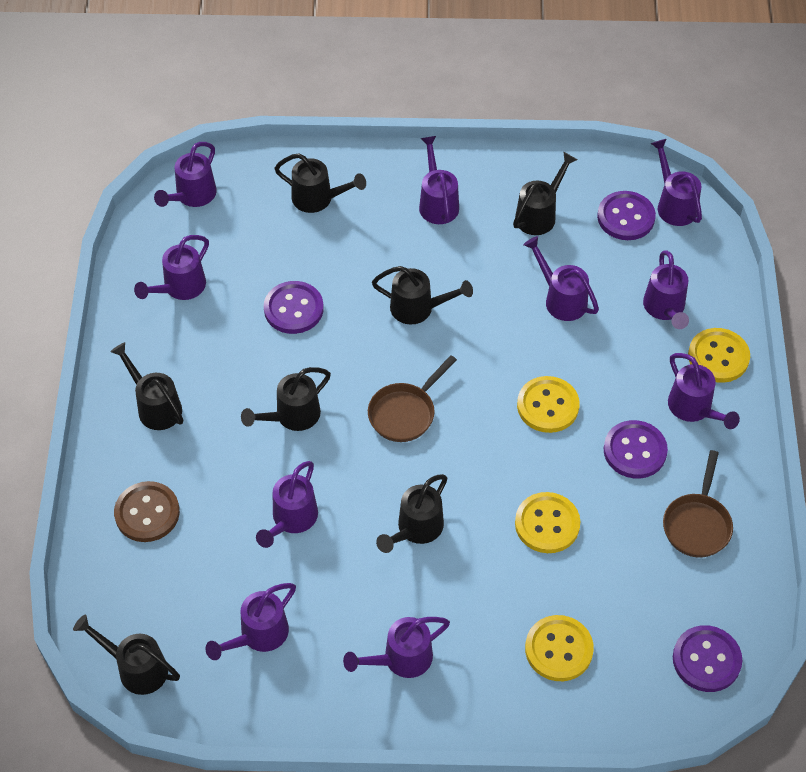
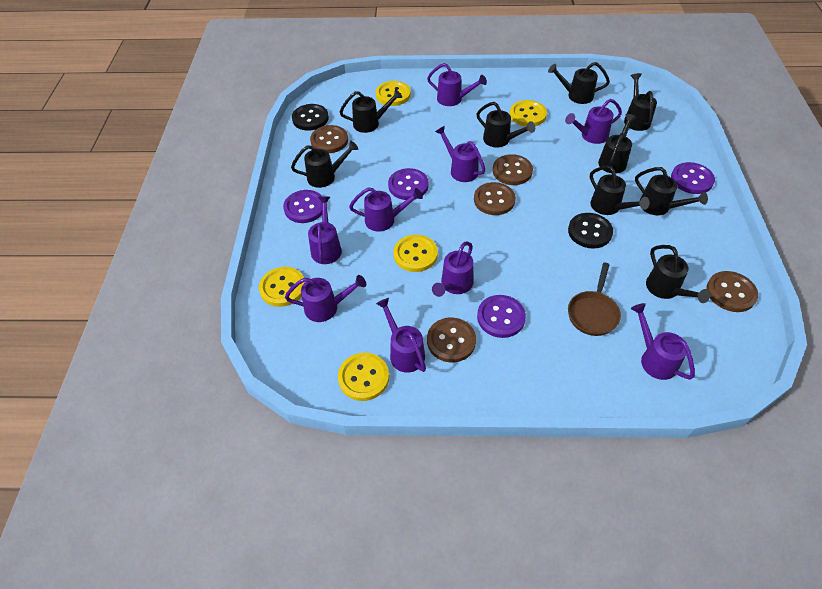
black button: none = 0 -> [292,104,329,131] [568,213,613,249] = 2
black watering can: [73,614,180,695] [110,342,183,430] [241,367,331,431] [274,153,366,213] [372,266,473,324] [376,474,447,553] [513,152,577,235] = 7 -> [291,141,358,188] [340,89,402,133] [476,102,535,148] [548,62,610,104] [590,166,650,215] [598,114,637,173] [624,73,657,131] [635,167,708,215] [646,245,710,303] = 9
brown button: [114,481,180,542] = 1 -> [310,125,348,153] [427,318,476,362] [474,182,516,215] [493,154,533,185] [706,271,758,312] = 5
brown pan: [368,355,457,442] [663,450,733,558] = 2 -> [568,263,621,336] = 1
purple watering can: [134,235,209,300] [154,142,217,207] [205,583,296,660] [256,461,318,548] [343,617,450,678] [419,136,459,224] [523,236,599,321] [643,250,689,329] [651,139,702,226] [668,353,740,429] = 10 -> [285,275,366,322] [308,197,342,264] [349,187,423,232] [376,298,426,373] [427,63,487,106] [432,242,473,297] [435,126,486,182] [565,99,622,144] [631,303,695,380] = 9
yellow button: [515,492,580,553] [517,376,580,433] [525,615,594,681] [688,328,750,383] = 4 -> [259,267,305,307] [338,353,389,401] [376,81,411,106] [394,235,438,272] [510,100,547,127] = 5

